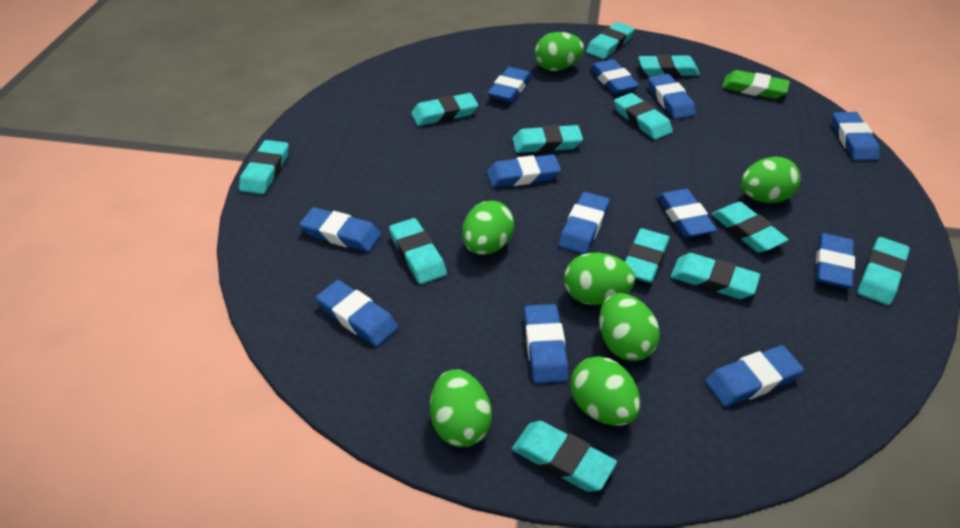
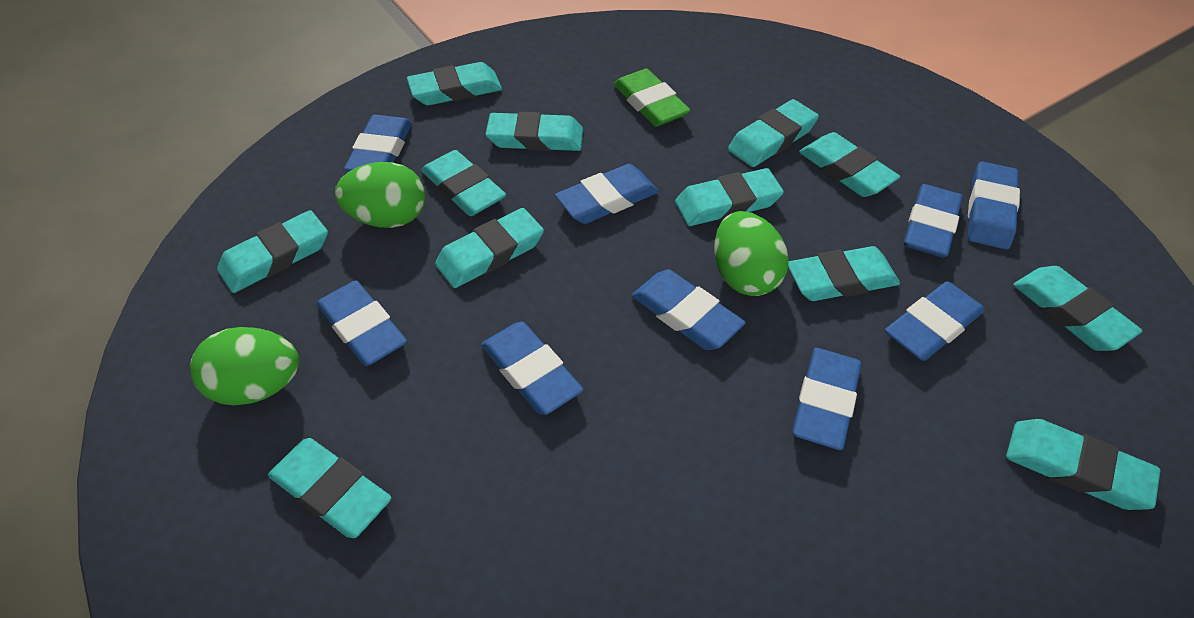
blue eraser: [299,207,381,252] [316,280,398,347] [487,155,561,188] [488,67,532,103] [524,304,569,384] [558,192,610,254] [590,59,639,94] [648,74,696,119] [657,189,717,238] [705,345,804,407] [816,233,855,288] [832,112,880,161] = 12 -> [317,281,407,366] [344,115,412,172] [481,322,584,415] [555,164,659,224] [631,269,746,350] [793,348,861,450] [885,281,985,361] [903,184,963,258] [968,161,1020,250] = 9
green egg: [430,369,492,447] [462,201,514,255] [534,32,584,71] [564,253,635,305] [570,356,640,426] [599,293,660,361] [741,157,801,203] = 7 -> [190,327,299,405] [335,162,425,228] [714,211,789,296] = 3

